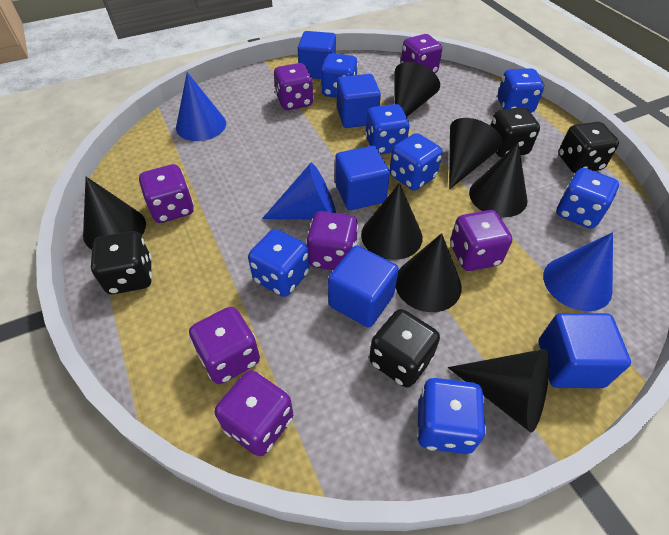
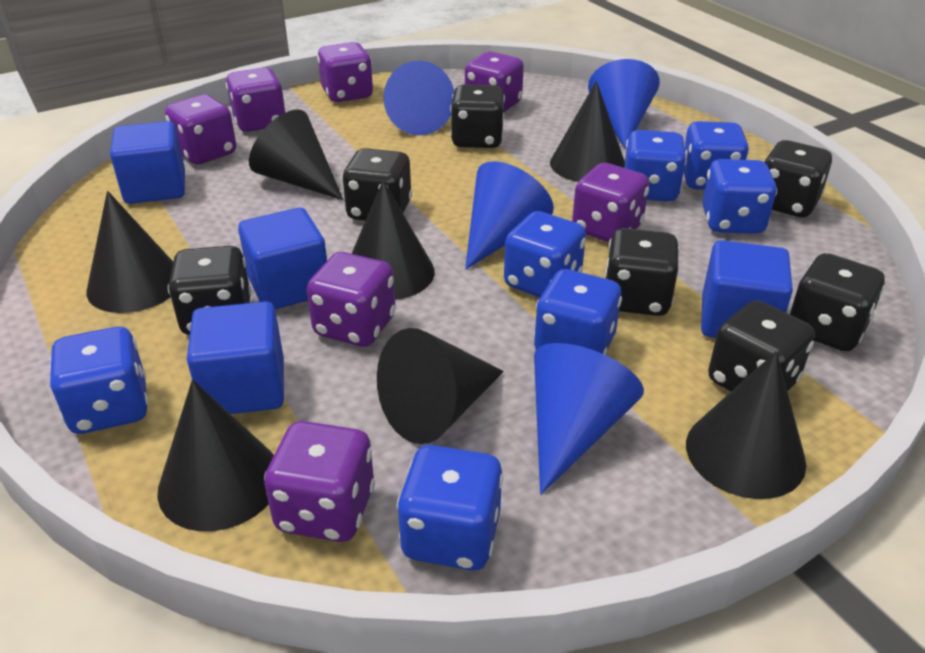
black dice: [91,231,152,294] [369,309,440,388] [490,107,540,157] [558,122,619,173] = 4 -> [168,246,251,335] [342,148,412,221] [450,84,505,148] [605,228,679,316] [708,300,815,392] [764,140,832,217] [789,253,885,351] = 7
blue cone: [176,72,226,141] [262,163,336,219] [543,232,613,311] = 3 -> [383,61,454,136] [465,161,554,270] [534,343,644,494] [588,59,660,149] = 4
blue cube: [298,31,336,79] [328,245,399,328] [335,146,390,210] [337,74,381,128] [539,313,631,388] = 5 -> [110,121,185,204] [187,301,284,414] [238,208,327,309] [701,240,793,338] = 4

